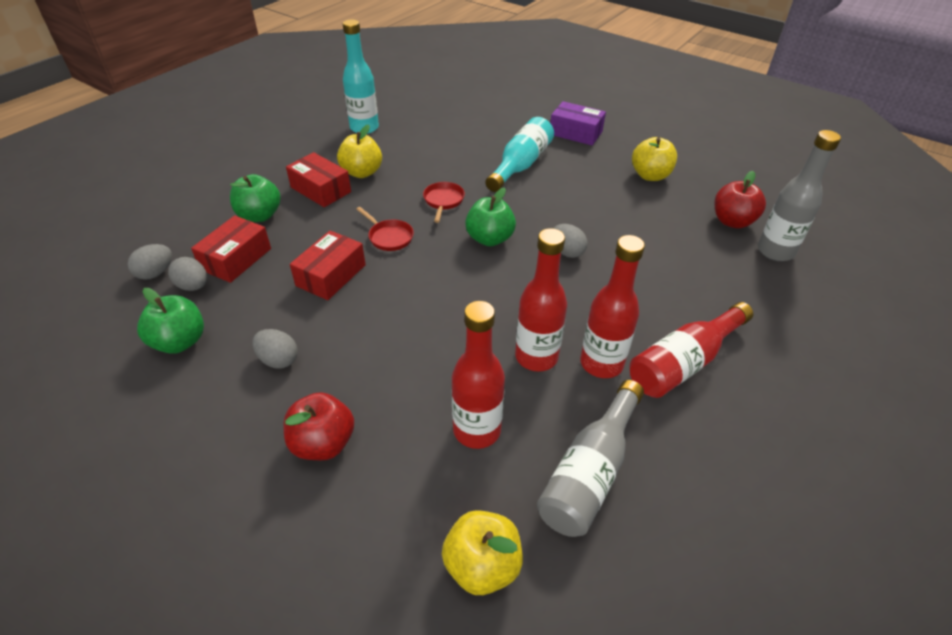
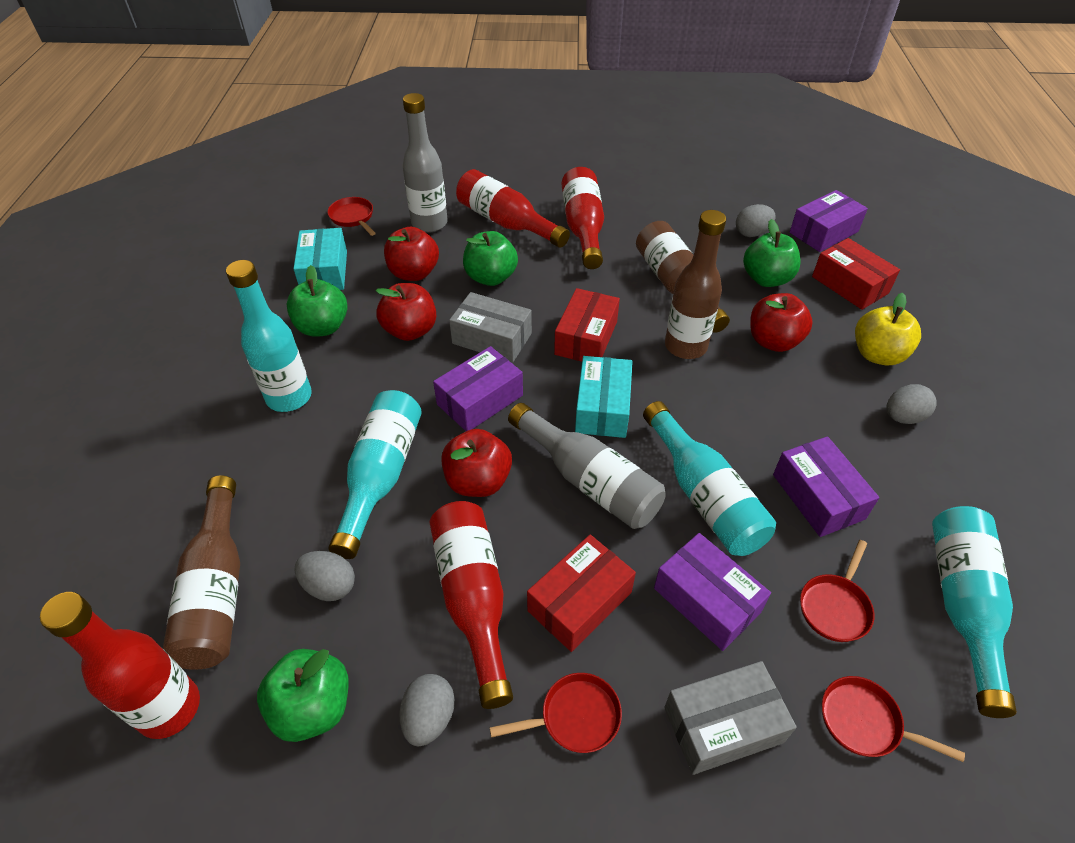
brown bottle: none = 0 -> [163,475,240,670] [636,221,730,333] [665,210,726,359] = 3
green apple: [137,288,204,354] [230,174,280,222] [465,188,516,246] = 3 -> [257,649,349,742] [287,265,348,336] [463,231,518,286] [743,219,801,287] = 4
grey box: none = 0 -> [449,292,532,363] [664,661,797,775] = 2
purple box: [550,101,606,145] = 1 -> [433,346,523,431] [654,533,771,651] [773,436,879,537] [790,190,868,252] = 4
red apple: [283,392,354,460] [714,171,766,229] = 2 -> [376,283,436,341] [384,227,439,281] [441,429,512,497] [750,293,813,352] = 4
red pan: [356,207,414,251] [423,182,465,223] = 2 -> [327,197,376,236] [490,673,622,753] [800,540,874,642] [822,676,965,762] = 4
turquoise bottle: [343,20,379,134] [485,117,554,192] = 2 -> [226,260,312,412] [329,390,422,559] [643,401,776,556] [932,506,1017,718] = 4
turquoise box: none = 0 -> [293,228,347,290] [575,356,633,438] = 2
yellow apple: [337,124,382,178] [442,510,523,595] [632,137,677,181] = 3 -> [855,293,921,365] = 1

